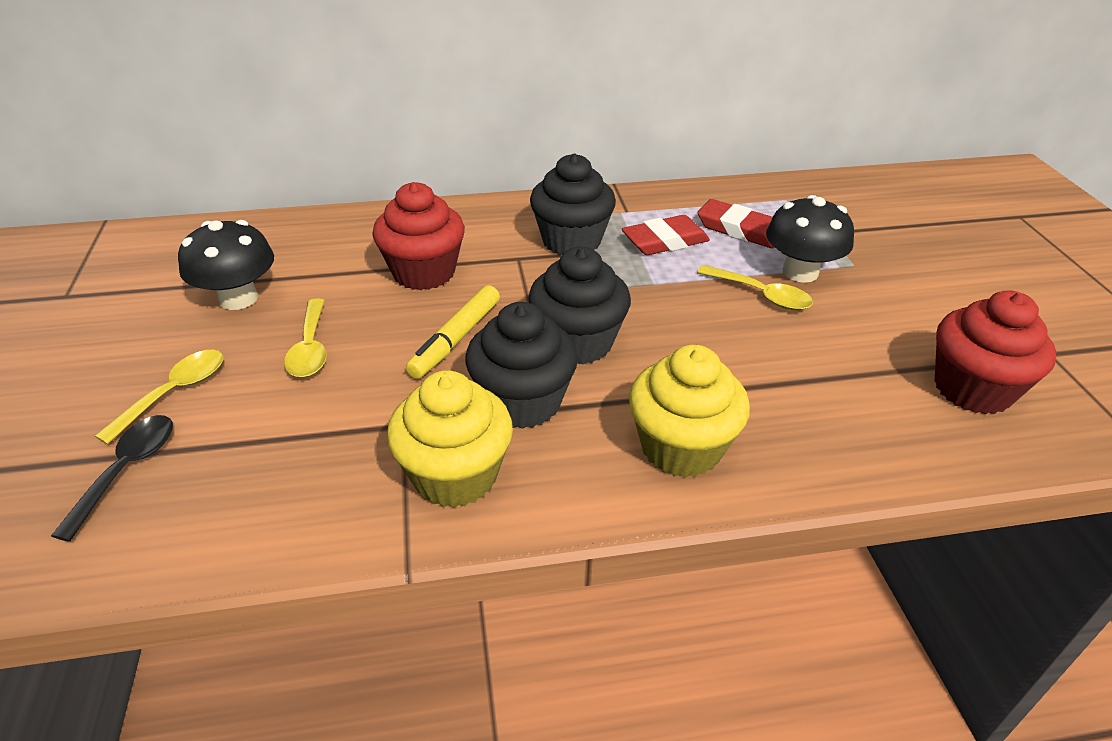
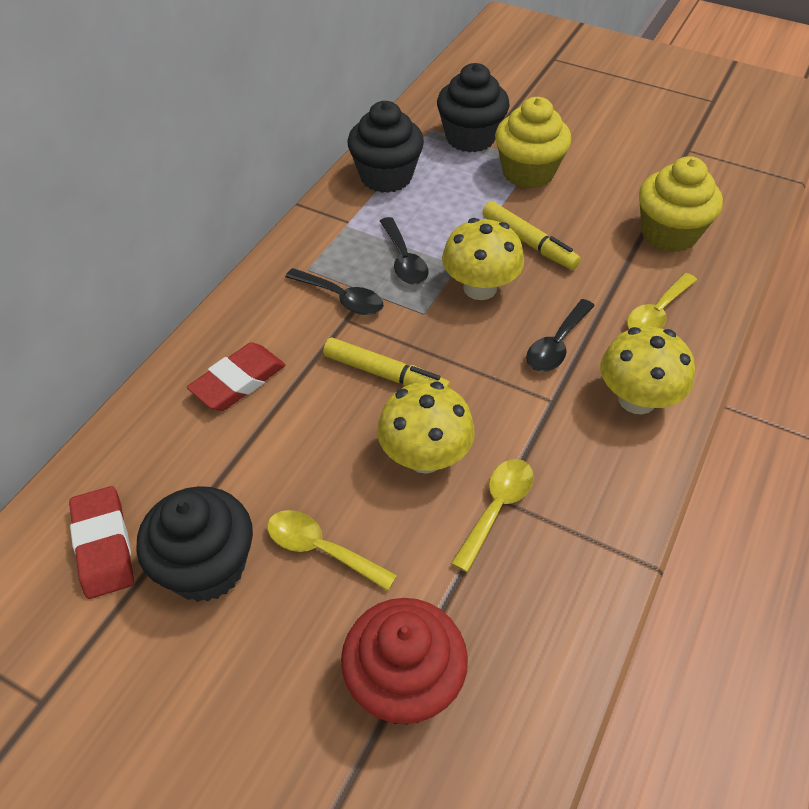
black mushroom: [178,220,274,310] [766,195,854,283] = 2 -> none = 0
black spoon: [51,415,173,542] = 1 -> [285,268,383,315] [380,217,429,284] [526,299,595,372] = 3
red cupcake: [372,182,465,290] [934,290,1056,415] = 2 -> [341,598,468,725] = 1
yellow marker: [406,285,500,379] = 1 -> [323,338,450,388] [482,201,581,270] = 2
yellow mushroom: none = 0 -> [377,382,475,474] [442,218,524,300] [601,326,695,414] = 3

